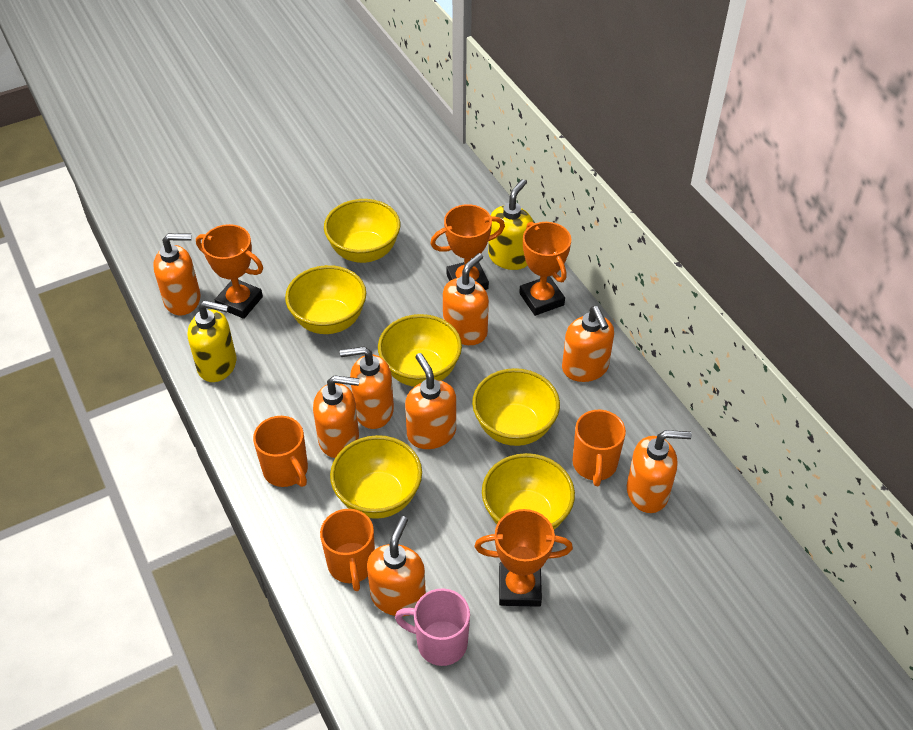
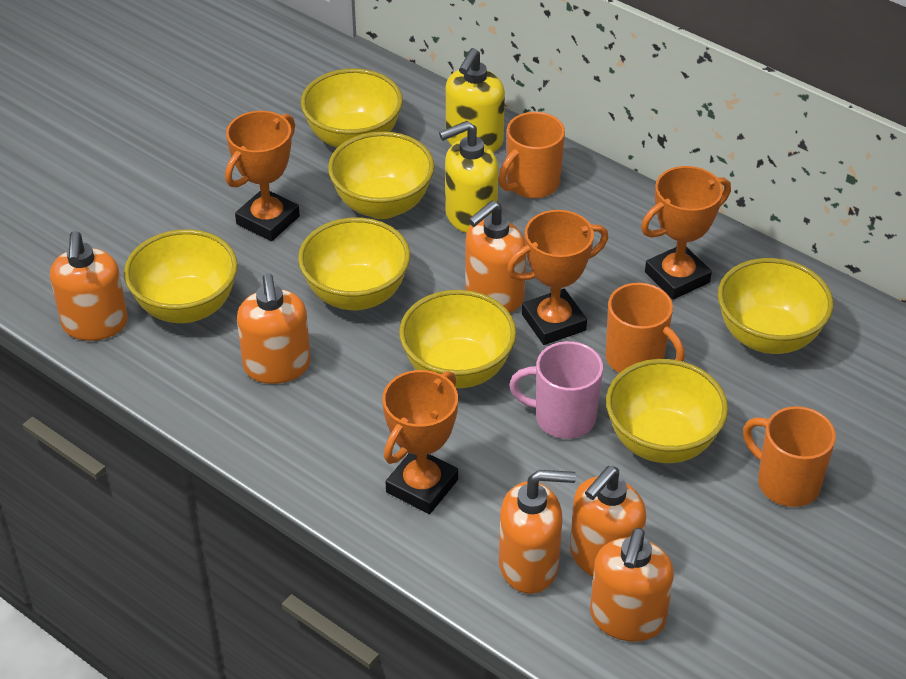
orange soap dispenser: [153,233,200,315] [313,375,359,458] [340,347,394,429] [367,516,426,616] [405,353,456,449] [443,253,489,345] [562,306,614,382] [627,430,692,513] = 8 -> [50,231,128,341] [237,273,311,384] [465,200,526,312] [499,470,576,594] [570,466,646,576] [590,528,674,642] = 6
yellow bowl: [285,265,366,334] [324,199,400,263] [330,435,422,519] [378,314,462,387] [472,368,560,446] [482,453,575,529] = 6 -> [124,229,238,323] [298,217,410,310] [301,68,403,148] [328,131,434,219] [399,290,516,388] [606,359,728,463] [718,258,833,354] = 7

